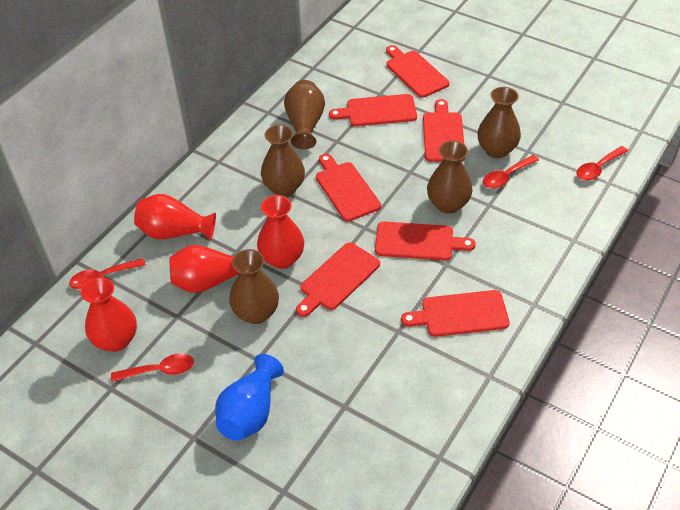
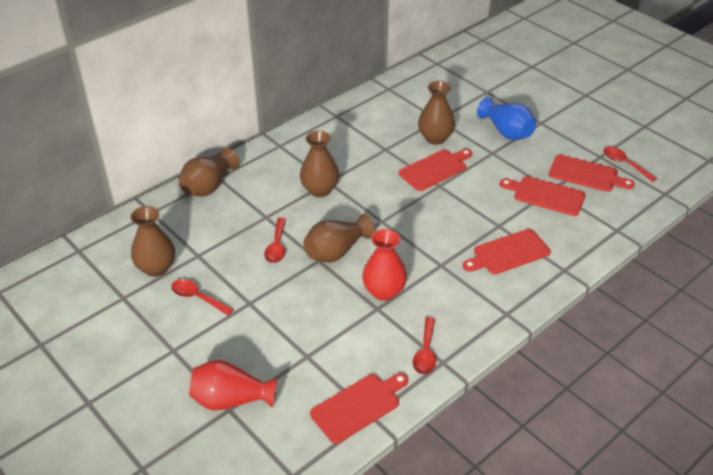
red cutting board: [296,242,380,317] [316,154,381,221] [329,94,417,126] [375,222,476,261] [386,45,449,98] [401,290,510,337] [423,99,465,162] = 7 -> [310,373,408,444] [399,149,472,191] [463,229,551,274] [499,176,586,216] [549,155,635,192] = 5
red vase: [81,277,137,352] [134,194,216,240] [169,245,239,293] [257,195,304,269] = 4 -> [189,360,277,411] [362,229,407,301] = 2

